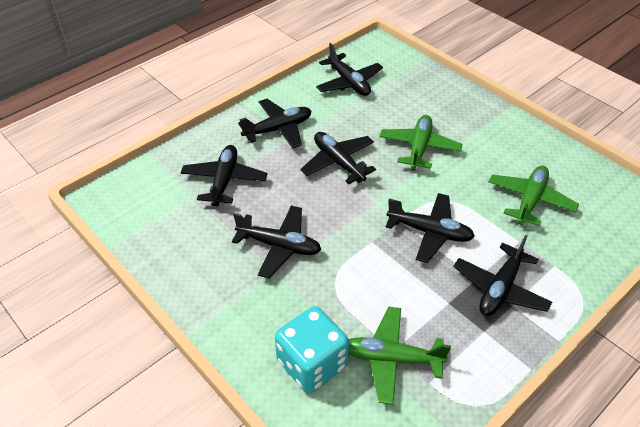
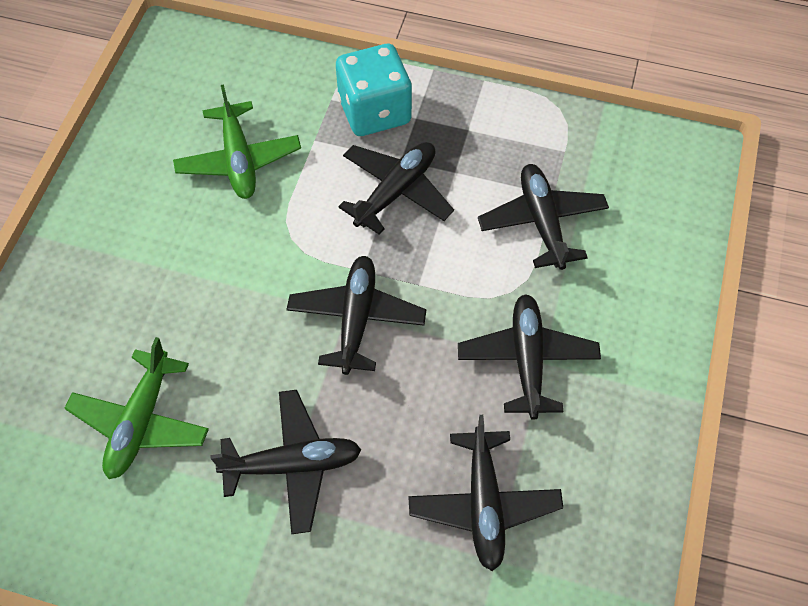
black plane: [181,145,267,206] [232,205,321,279] [238,99,311,148] [300,132,376,184] [316,43,383,96] [386,193,475,263] [453,235,552,316] = 7 -> [210,390,362,534] [286,256,426,375] [338,142,454,235] [408,415,563,571] [458,294,601,420] [478,164,609,270] = 6
green plane: [348,307,451,405] [379,115,462,170] [488,166,579,226] = 3 -> [64,337,209,479] [173,84,301,199] = 2

